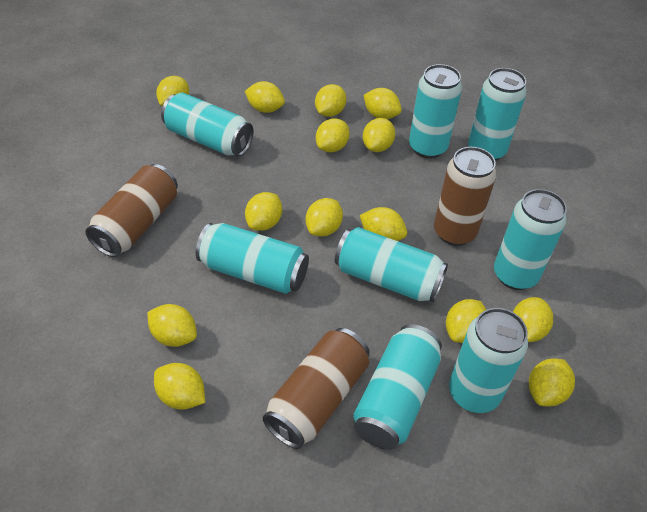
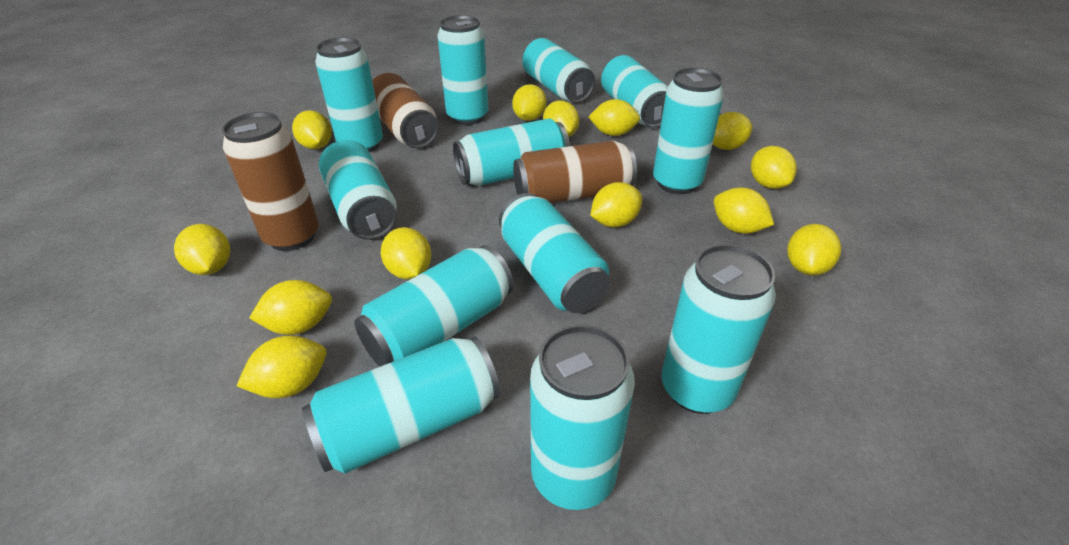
turquoise can: [161,93,254,156] [196,223,309,294] [335,227,448,302] [353,324,442,450] [409,64,462,159] [449,308,528,413] [468,68,527,161] [494,189,567,290] = 8 -> [302,336,500,474] [315,37,383,153] [319,140,397,240] [354,245,513,366] [437,15,488,125] [453,118,570,186] [499,193,610,313] [522,38,595,103] [530,325,635,510] [601,55,668,128] [653,68,724,194] [661,244,776,414] = 12
yellow lemon: [147,304,197,347] [154,363,205,410] [156,76,189,106] [245,81,285,113] [245,192,282,231] [305,198,343,237] [315,84,346,117] [316,118,350,152] [360,207,407,241] [363,118,395,152] [364,88,402,119] [446,299,486,343] [513,297,553,342] [529,358,575,406] = 14 -> [174,224,230,275] [236,336,326,398] [249,280,332,335] [292,110,332,149] [381,227,431,279] [512,84,547,121] [543,101,579,137] [588,99,640,136] [590,182,642,227] [713,112,753,150] [714,188,774,234] [751,146,797,189] [787,224,841,276] = 13

